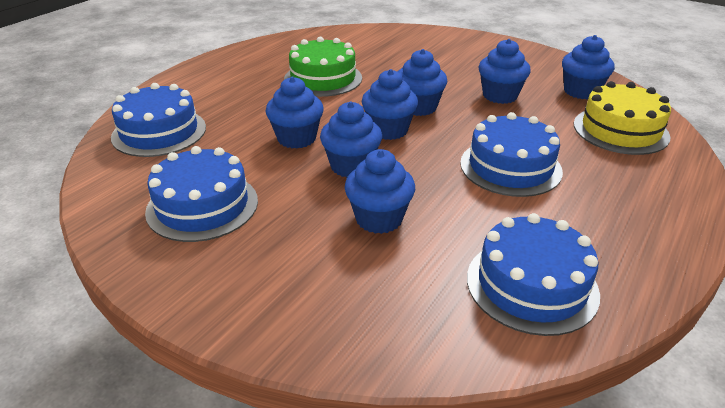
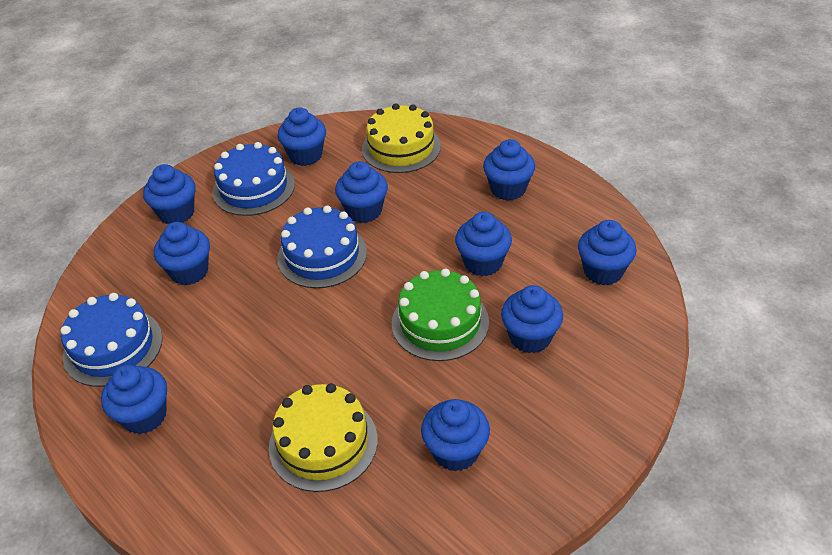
blue cake: [111,83,206,157] [145,146,258,242] [460,112,563,197] [467,213,600,336] = 4 -> [60,293,163,387] [212,142,295,216] [277,205,367,288] = 3
blue cupcake: [265,77,324,149] [320,101,382,177] [345,149,415,234] [362,69,418,140] [398,49,447,116] [479,39,531,104] [562,35,615,99] = 7 -> [101,365,167,434] [143,164,196,224] [154,222,210,285] [278,107,326,166] [335,161,388,223] [421,399,490,472] [455,212,512,276] [483,139,535,201] [501,285,563,353] [578,220,637,285] = 10
yellow cake: [574,81,671,155] = 1 -> [269,383,378,492] [362,103,441,173] = 2

